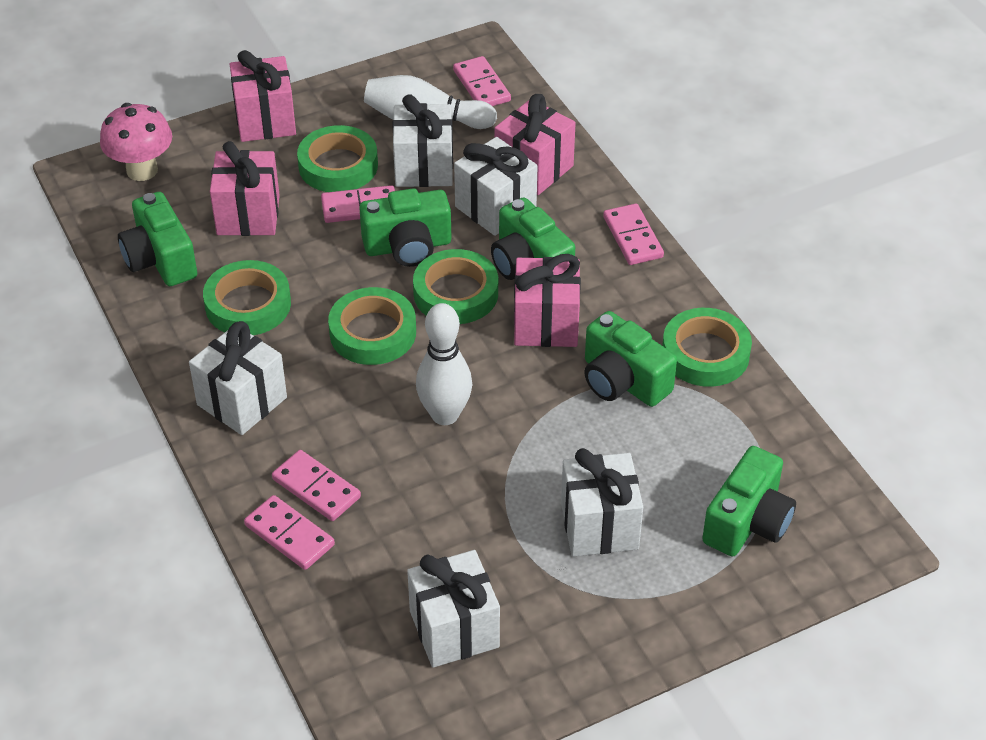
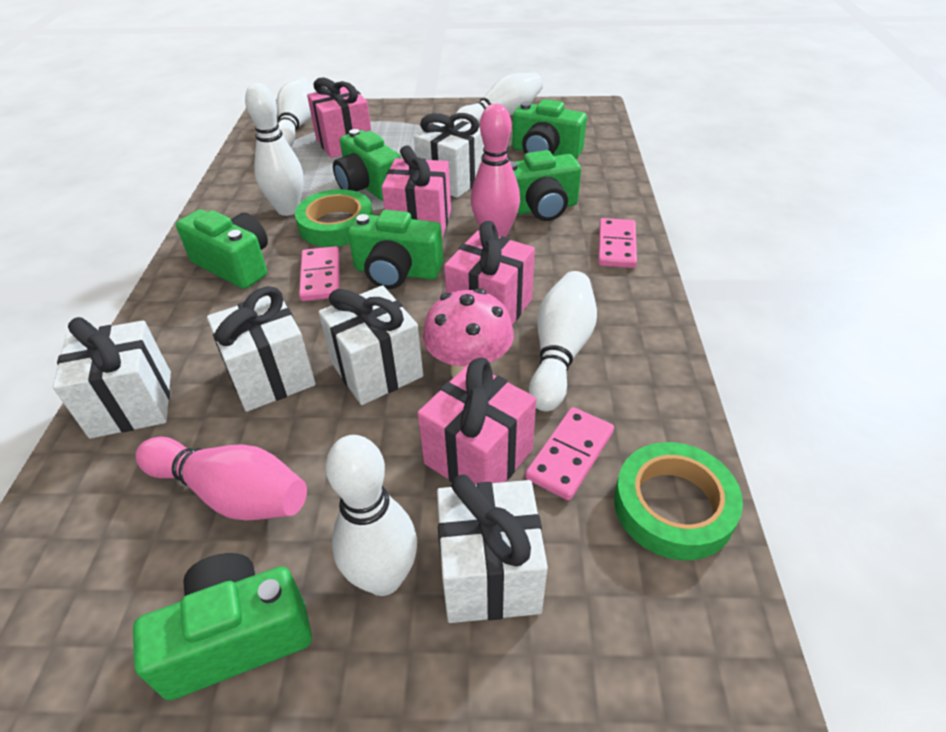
green camera: [118,192,197,286] [359,188,451,267] [491,197,575,280] [584,311,677,407] [702,446,796,556] = 5 -> [133,553,312,700] [176,210,268,289] [333,129,401,201] [348,210,443,289] [510,150,581,221] [512,99,587,159] = 6
green tape: [203,260,291,335] [297,125,378,192] [328,287,416,365] [413,249,498,324] [662,308,752,387] = 5 -> [295,189,373,247] [614,442,743,560] = 2
pink bowling pin: none = 0 -> [135,437,307,521] [471,104,520,237] = 2
pink domino: [244,495,335,570] [272,450,361,521] [321,185,395,223] [453,56,511,106] [603,204,664,265] = 5 -> [299,246,340,301] [525,407,614,500] [598,218,637,268] = 3
white bowling pin: [364,75,497,129] [416,303,472,425] = 2 -> [245,83,303,216] [276,77,314,147] [326,435,417,596] [456,73,543,124] [529,271,597,411] = 5

